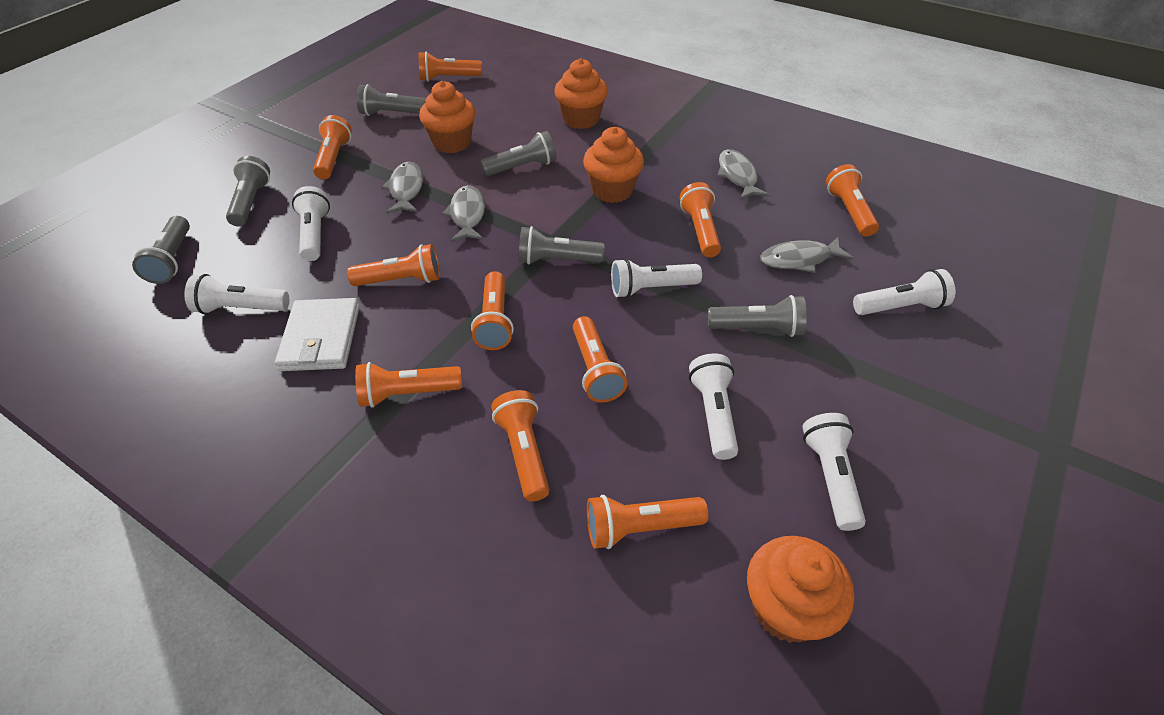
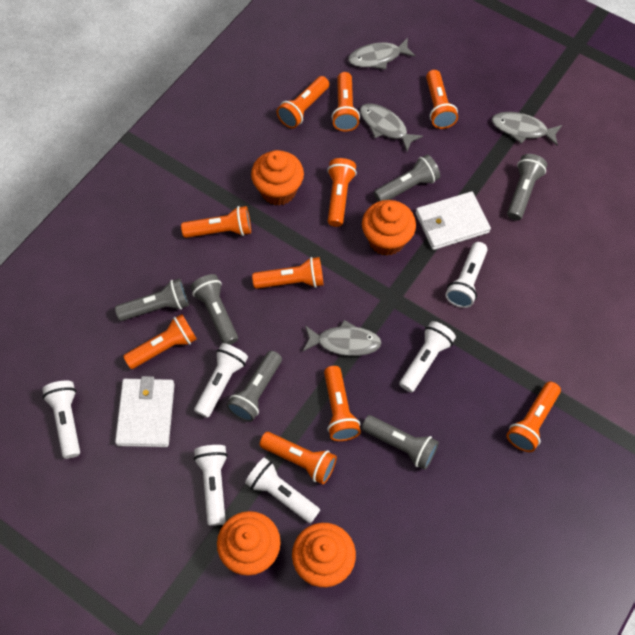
white wallet: [275,298,360,371] = 1 -> [115,376,175,447] [416,191,491,250] = 2

